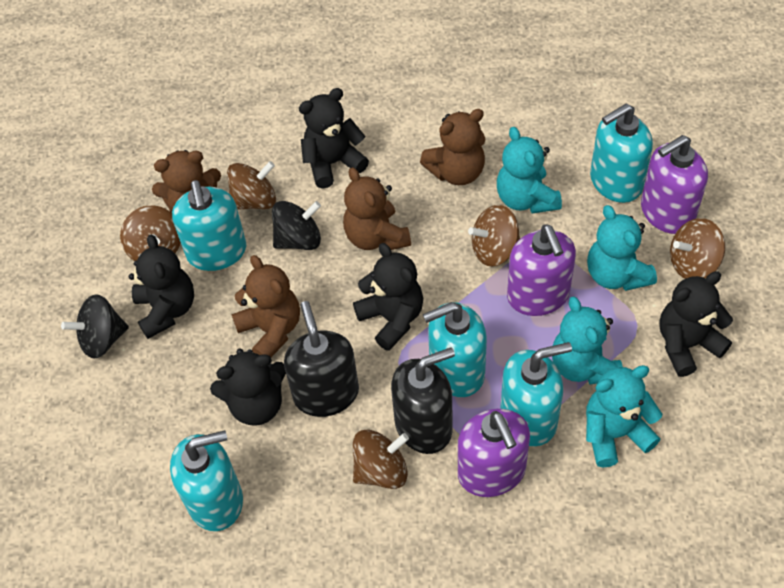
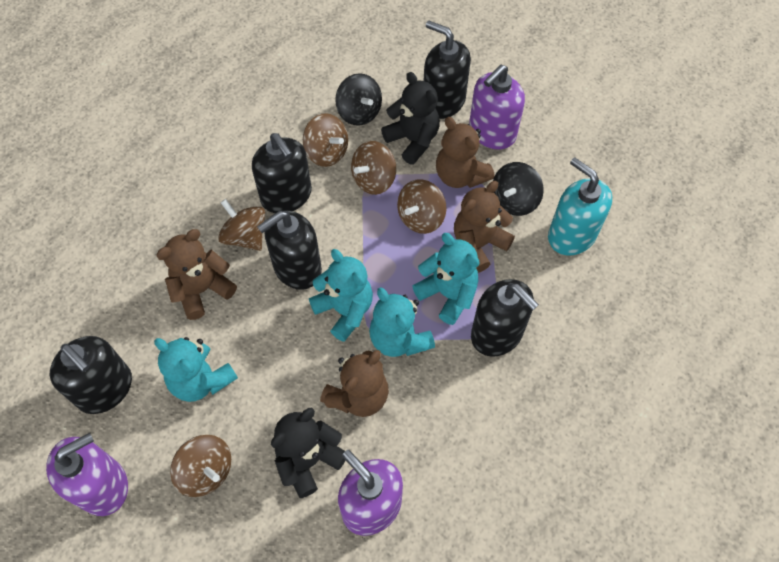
black soap dispenser: [284,301,359,417] [391,347,455,454] = 2 -> [50,336,132,414] [252,133,312,213] [257,211,322,290] [423,20,471,119] [471,279,539,357] = 5
black teddy bear: [129,235,194,339] [210,349,286,426] [299,88,369,189] [353,243,423,351] [659,271,733,377] = 5 -> [271,408,346,498] [381,72,440,165] = 2
turquoise soap dispenser: [170,430,243,531] [172,180,246,271] [423,302,487,397] [500,342,572,446] [590,103,653,203] = 5 -> [548,157,612,256] = 1

